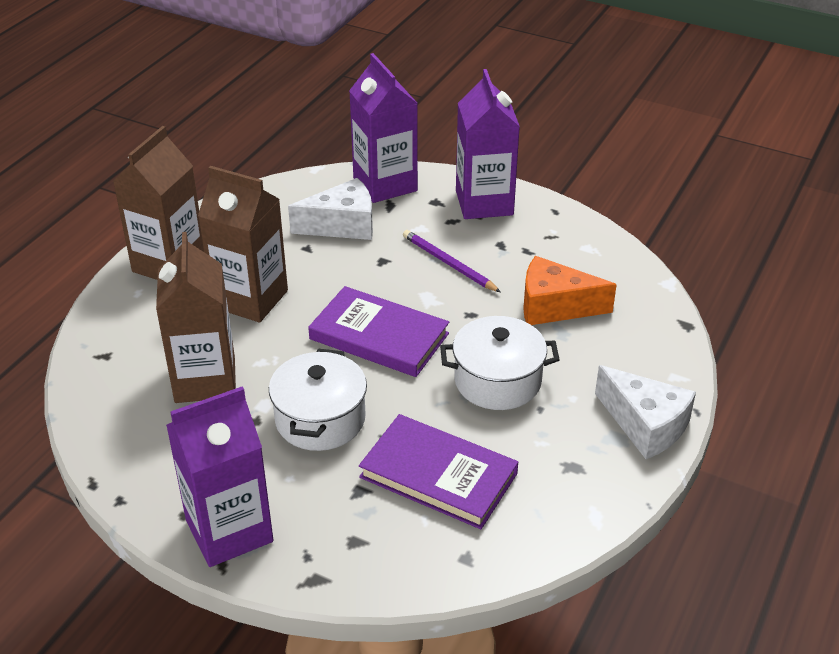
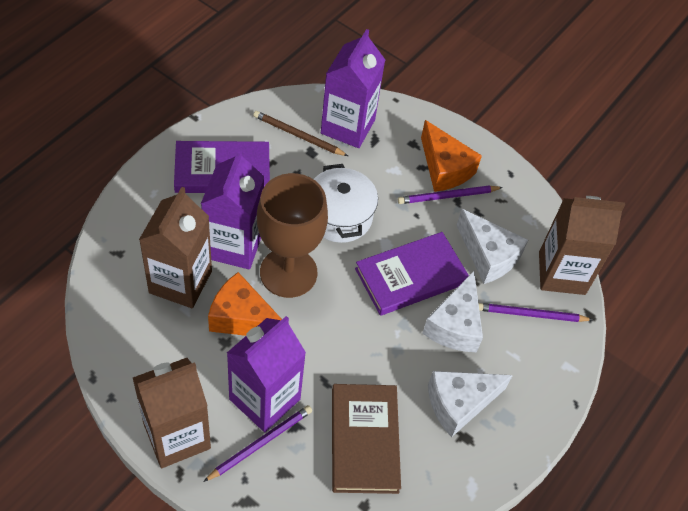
brown book: none = 0 -> [332,384,401,494] = 1
brown goblet: none = 0 -> [257,173,328,298] = 1
brown pencil: none = 0 -> [253,111,348,156] = 1
orange cheese: [523,256,617,325] = 1 -> [208,272,282,336] [421,120,482,192] = 2
purple pencil: [403,230,501,292] = 1 -> [203,405,312,482] [398,186,503,204] [479,303,593,322] = 3
white cheese: [288,178,373,240] [595,365,696,459] = 2 -> [422,271,483,352] [428,371,513,437] [456,209,528,284] = 3
white pot: [269,349,367,451] [440,316,560,410] = 2 -> [314,164,378,243] = 1

